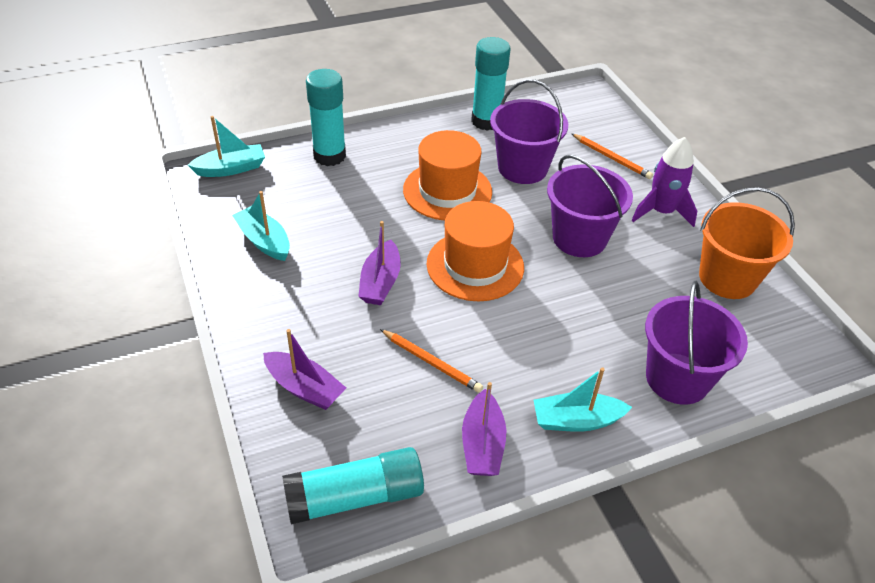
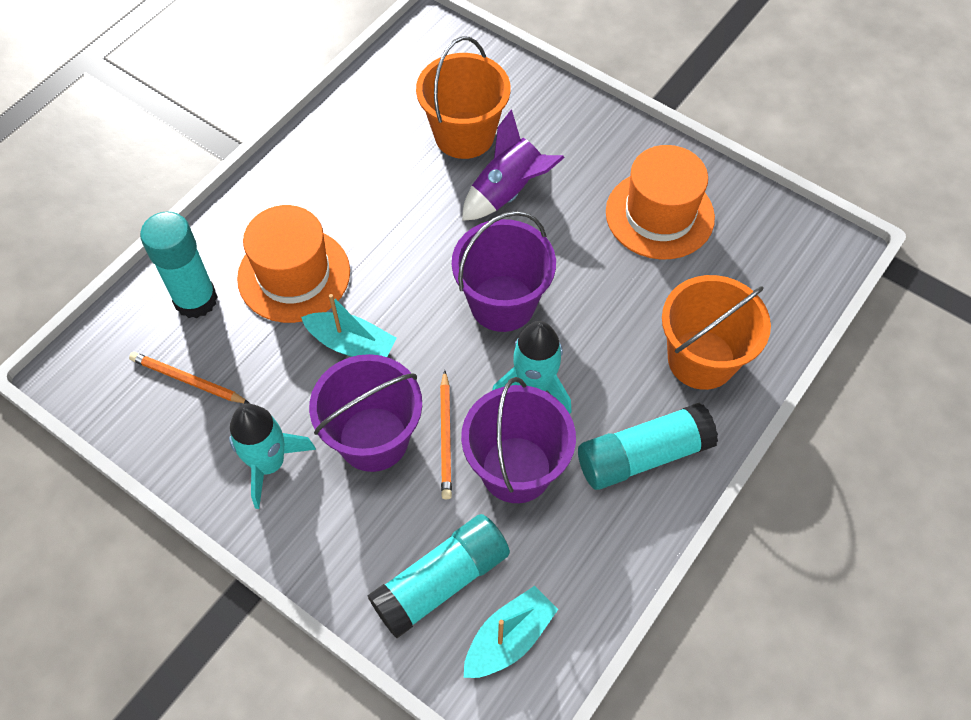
orange bucket: [699,187,795,299] = 1 -> [416,36,511,159] [662,275,771,390] = 2
purple boat: [263,329,346,410] [358,221,401,305] [462,382,506,476] = 3 -> none = 0
turquoise boat: [188,116,265,177] [232,191,290,261] [534,367,632,432] = 3 -> [301,294,397,357] [464,586,558,678] = 2
turquoise rocket: none = 0 -> [229,404,316,509] [492,321,572,414] = 2

